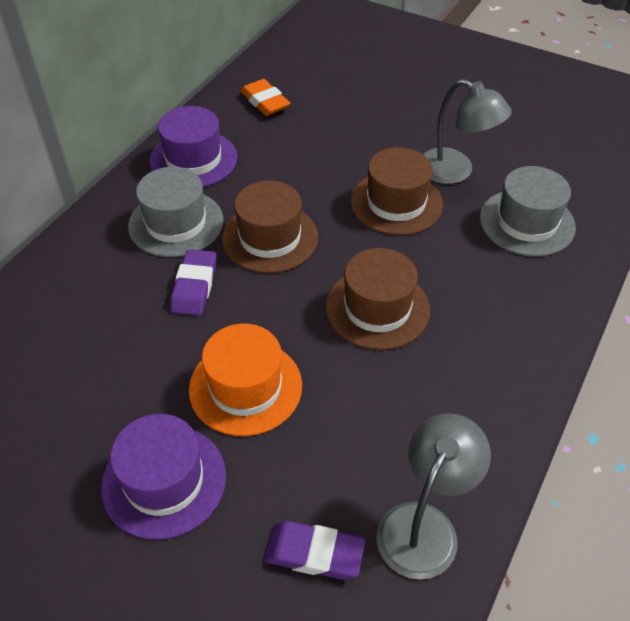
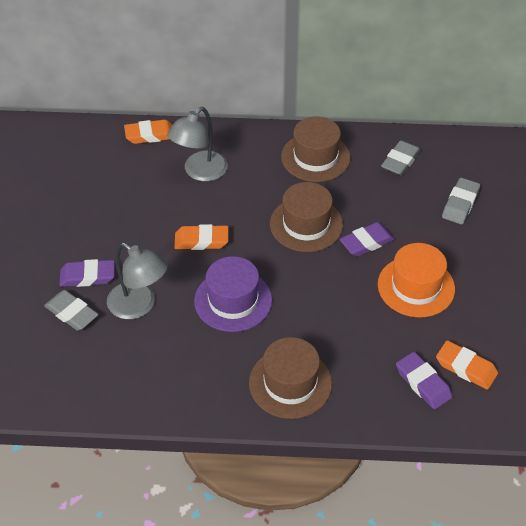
grey eraser: none = 0 -> [44,290,99,331] [381,140,421,176] [442,178,480,224] = 3
grey hat: [128,167,223,257] [480,166,576,257] = 2 -> none = 0
orange eraser: [240,79,290,116] = 1 -> [124,120,173,144] [174,224,229,250] [436,340,498,390] = 3
purple eraser: [170,249,216,316] [264,521,365,580] = 2 -> [59,259,115,287] [339,222,395,257] [396,352,452,410] = 3
purple hat: [101,414,226,540] [149,106,237,187] = 2 -> [194,256,272,332] = 1

